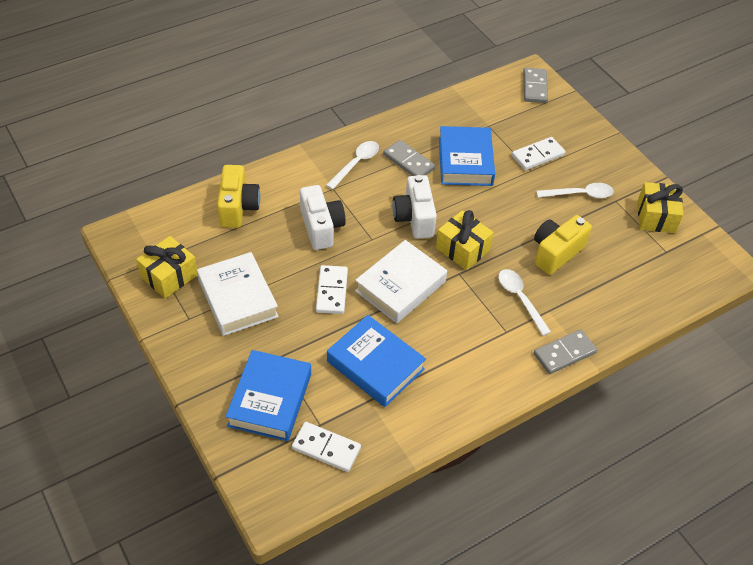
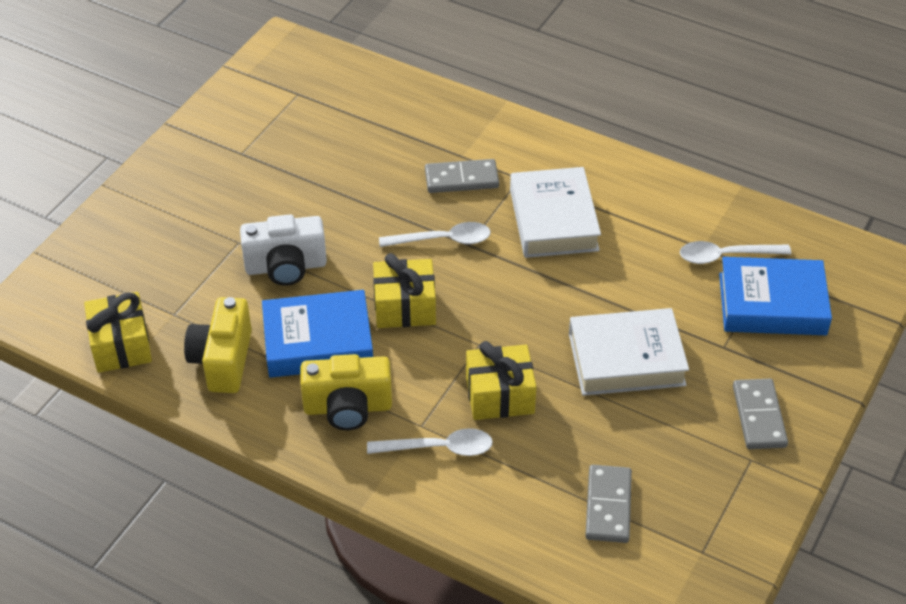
blue book: [225,350,311,441] [327,315,426,407] [439,126,495,186] = 3 -> [262,290,373,378] [719,257,832,335] = 2
white camera: [300,185,346,250] [392,175,437,239] = 2 -> [240,214,327,286] = 1
white domino: [292,422,361,472] [316,265,348,314] [512,137,565,170] = 3 -> none = 0

